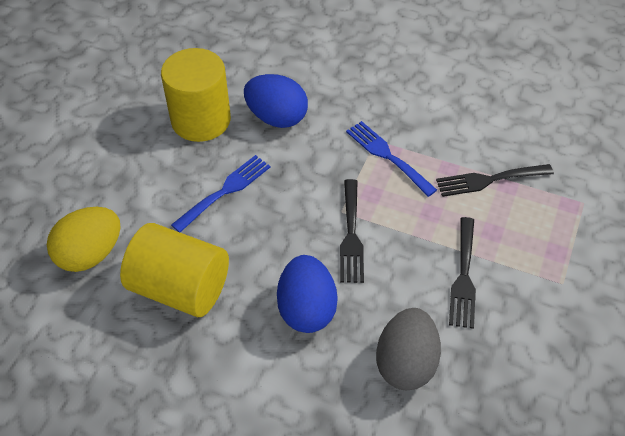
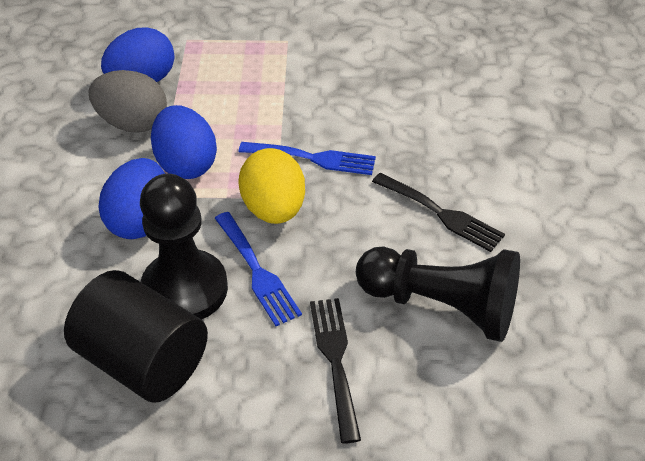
black cylinder: none = 0 -> [64,270,208,403] = 1
black fork: [340,179,364,283] [436,164,554,197] [449,217,476,329] = 3 -> [310,298,361,444] [372,173,505,252] = 2
black pawn: none = 0 -> [140,174,228,319] [356,246,520,342] = 2
blue egg: [244,74,308,128] [277,255,338,333] = 2 -> [98,158,165,239] [101,27,174,82] [151,105,217,179] = 3
yellow cylinder: [120,223,229,317] [161,48,231,142] = 2 -> none = 0

